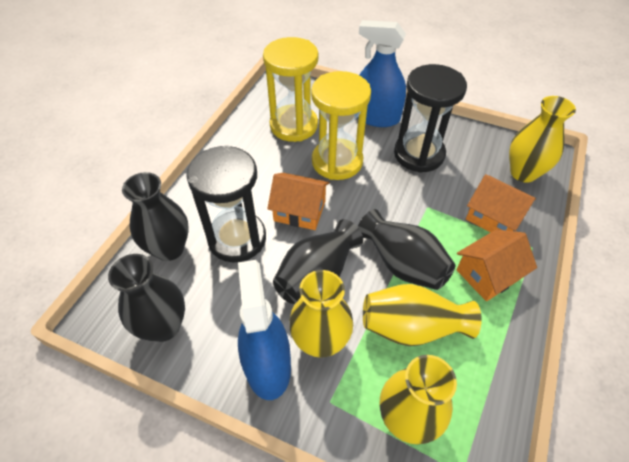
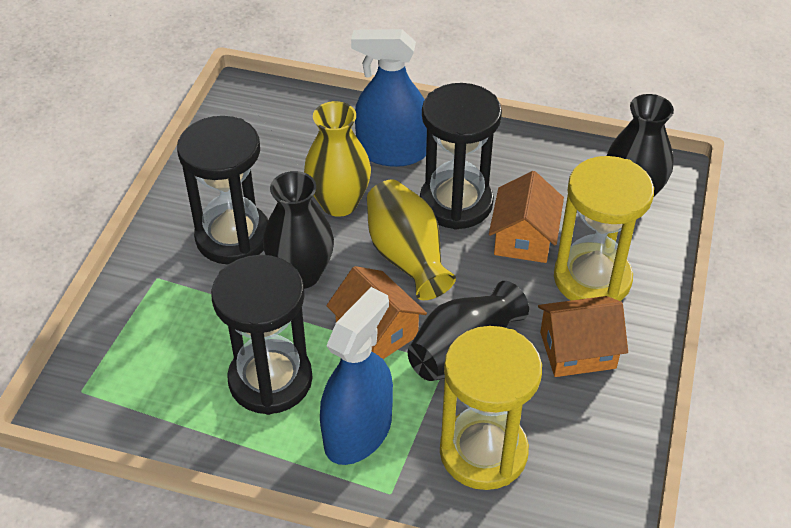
black hourglass: [186,145,266,262] [394,64,467,173] = 2 -> [177,116,268,264] [211,255,313,415] [420,83,502,230] = 3
black vase: [108,254,185,342] [122,172,189,261] [273,219,363,304] [358,209,455,290] = 4 -> [263,171,334,289] [408,281,529,381] [607,94,674,198] = 3
yellow vase: [289,270,353,358] [363,284,482,346] [380,355,457,445] [509,96,576,183] = 4 -> [304,101,371,217] [367,180,456,300] = 2

